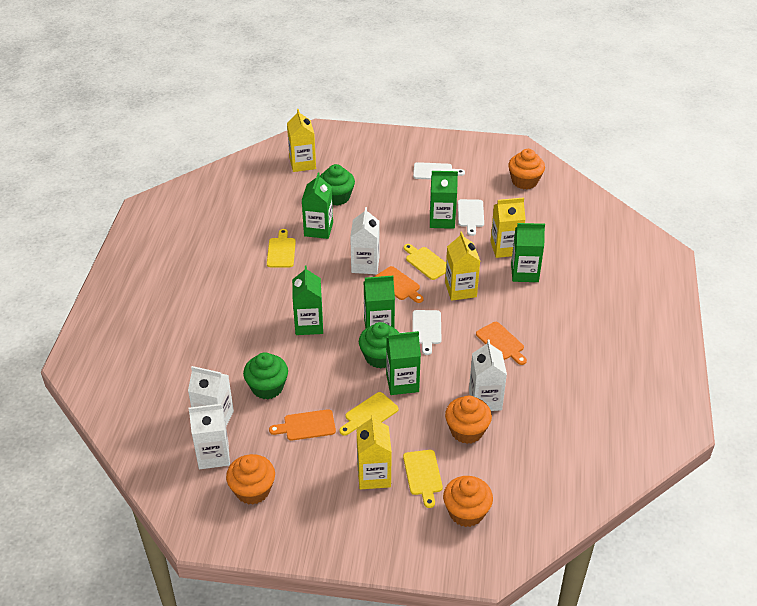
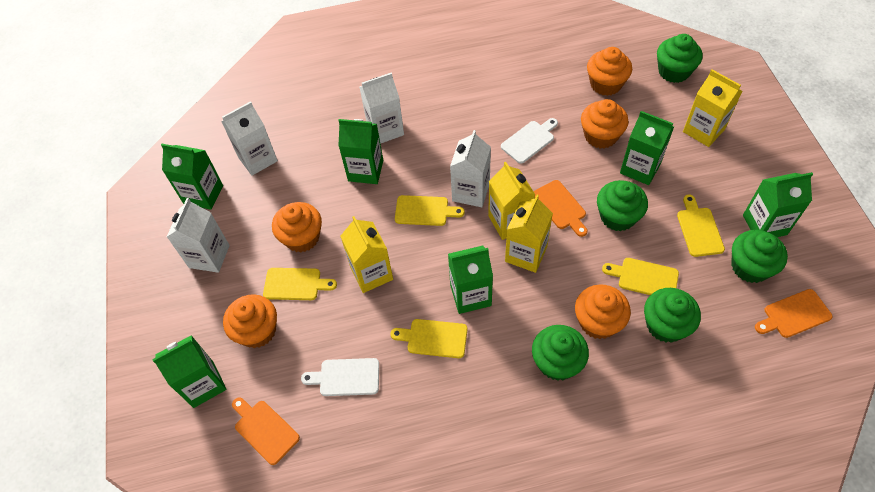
green cupcake: [243,352,288,400] [320,164,355,206] [359,322,399,368] = 3 -> [532,325,589,381] [597,180,648,231] [644,288,701,343] [657,34,703,83] [732,230,788,283] = 5
orange cupcake: [226,454,275,505] [443,476,493,527] [445,396,492,444] [508,149,545,189] = 4 -> [223,294,277,348] [272,202,322,253] [575,285,631,339] [581,99,629,149] [587,47,632,96] = 5
white cutting board: [413,162,465,180] [413,310,442,355] [458,199,484,236] = 3 -> [301,358,379,396] [501,118,558,164] = 2
yellow cutting board: [267,229,296,267] [339,392,399,436] [403,450,443,508] [404,244,446,280] = 4 -> [263,268,337,300] [390,319,467,358] [395,195,465,226] [602,258,679,295] [677,194,725,257] = 5

